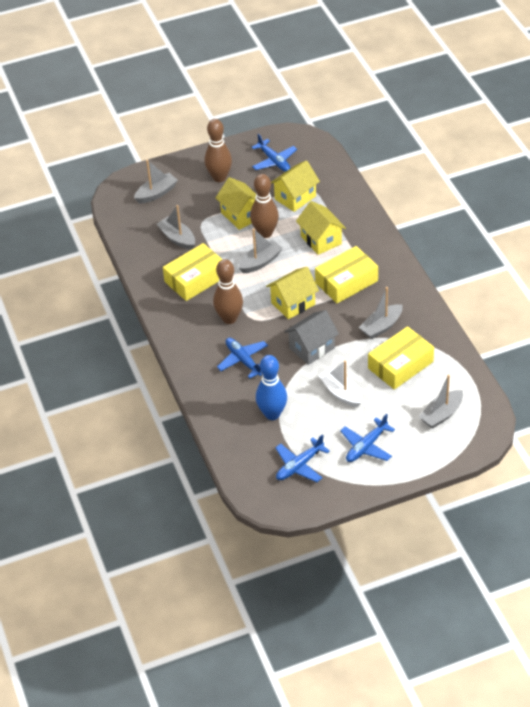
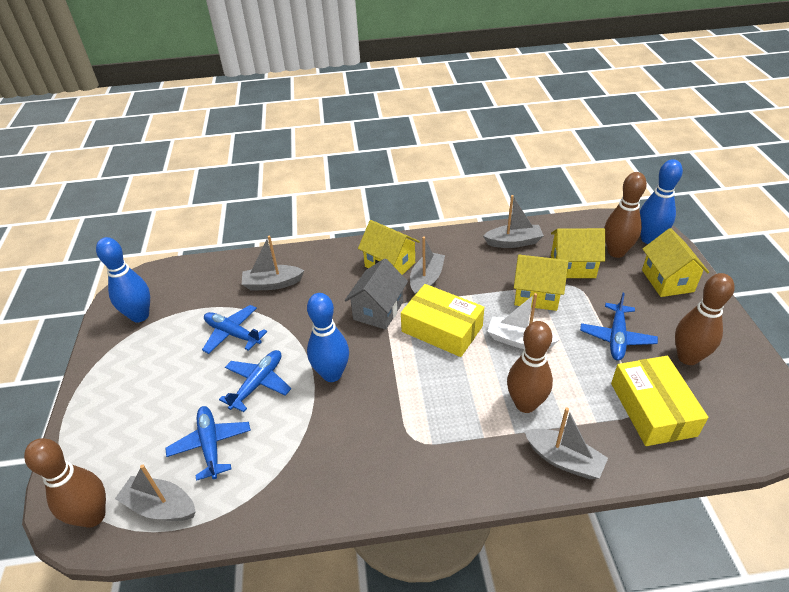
blue bowling pin: [256,355,287,420] = 1 -> [96,237,150,322] [307,293,349,382] [640,159,683,244] = 3
brown bowling pin: [204,119,232,182] [213,259,243,324] [250,174,279,238] = 3 -> [24,438,106,528] [507,321,553,413] [604,172,647,258] [675,273,734,365] = 4
yellow box: [163,243,223,301] [315,246,378,303] [368,326,434,390] = 3 -> [401,284,484,357] [611,356,708,446] = 2

